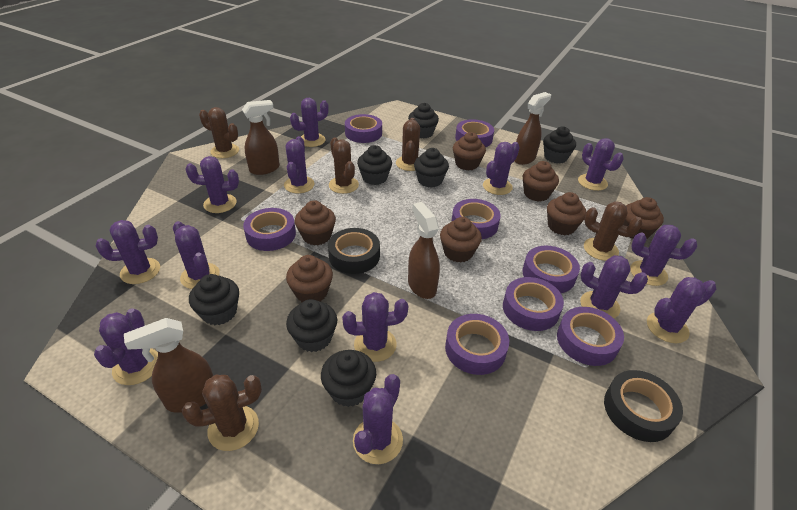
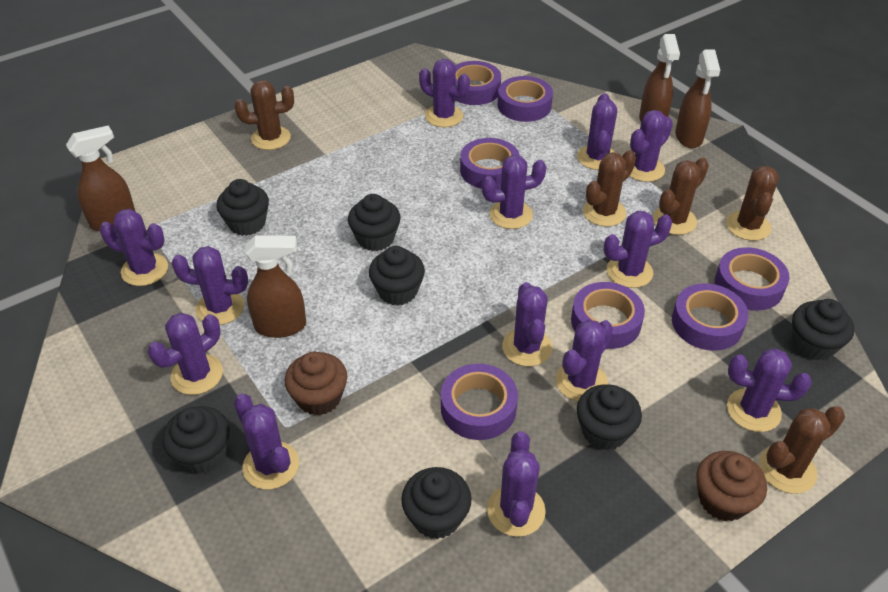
black tape: [328,228,380,274] [604,370,683,442] = 2 -> none = 0
brown cupcake: [286,255,333,302] [295,200,336,245] [440,217,482,262] [453,132,486,170] [523,161,559,202] [547,192,587,235] [623,197,664,239] = 7 -> [284,352,347,416] [697,451,767,522] = 2
purple tape: [243,208,296,251] [345,114,382,143] [445,314,509,375] [451,199,501,239] [455,119,494,147] [503,277,564,331] [523,246,580,293] [557,307,624,366] = 8 -> [441,364,518,440] [455,61,501,105] [460,138,520,189] [497,76,553,122] [571,282,645,349] [672,283,748,351] [715,247,789,311] = 7

